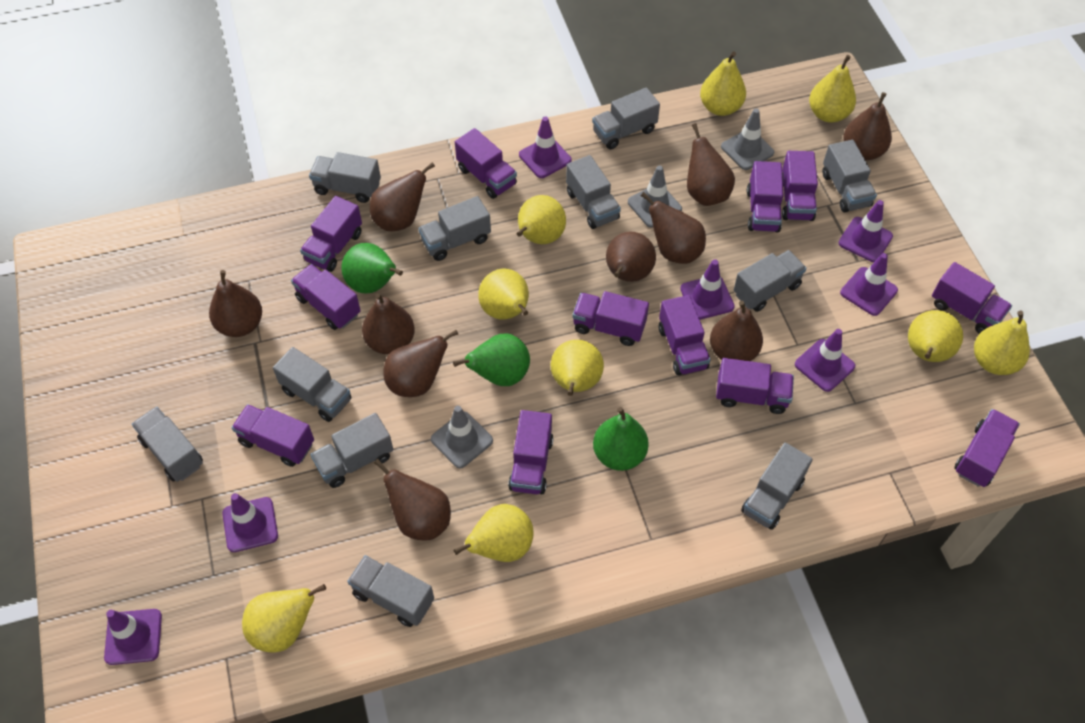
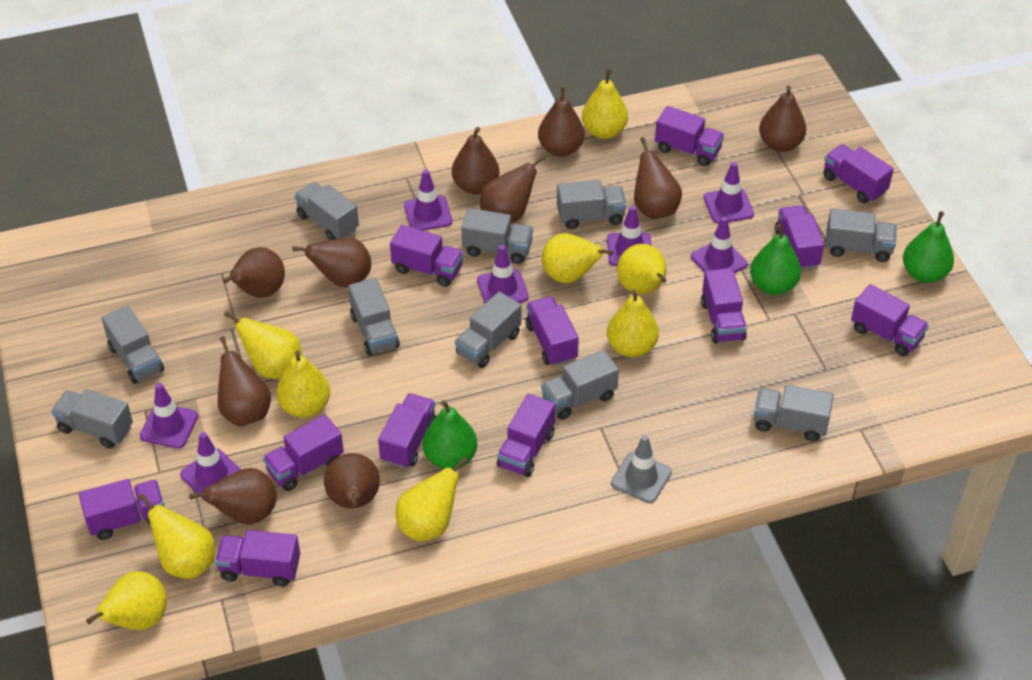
grey traffic cone: [431,406,493,468] [628,165,682,227] [721,108,774,170] = 3 -> [611,435,672,503] = 1
grey truck: [132,407,203,482] [273,347,352,422] [309,152,381,203] [310,413,393,488] [347,555,434,627] [418,196,491,261] [566,155,621,229] [592,88,660,149] [734,250,806,312] [741,443,813,530] [822,140,877,212] = 11 -> [51,389,133,449] [102,305,164,384] [294,182,359,240] [348,278,400,356] [455,291,521,368] [461,208,533,264] [541,350,619,420] [557,180,627,229] [754,385,834,441] [826,209,897,262] = 10

